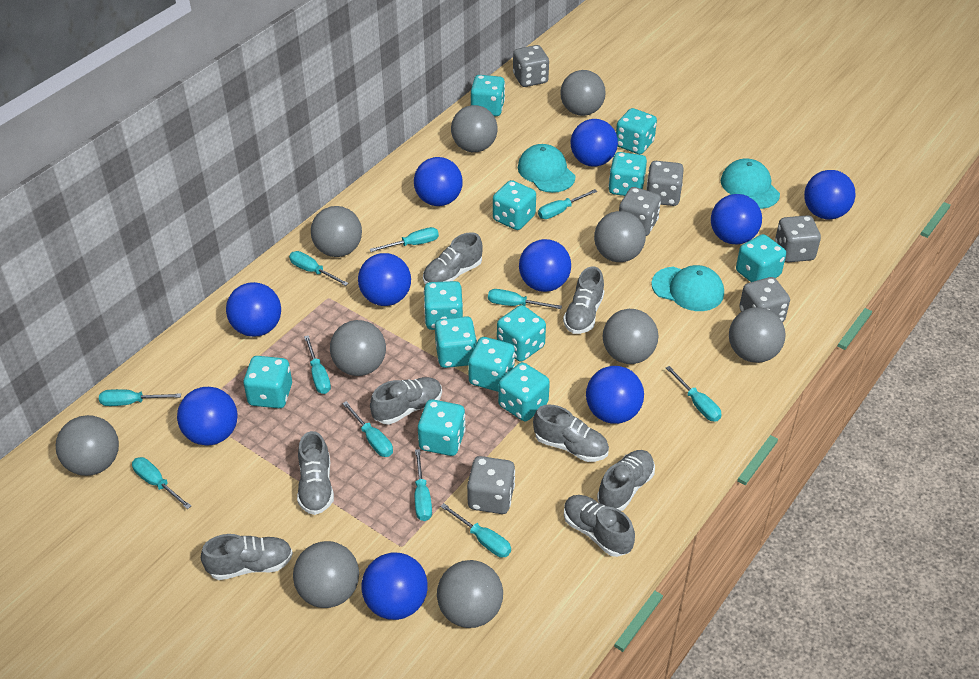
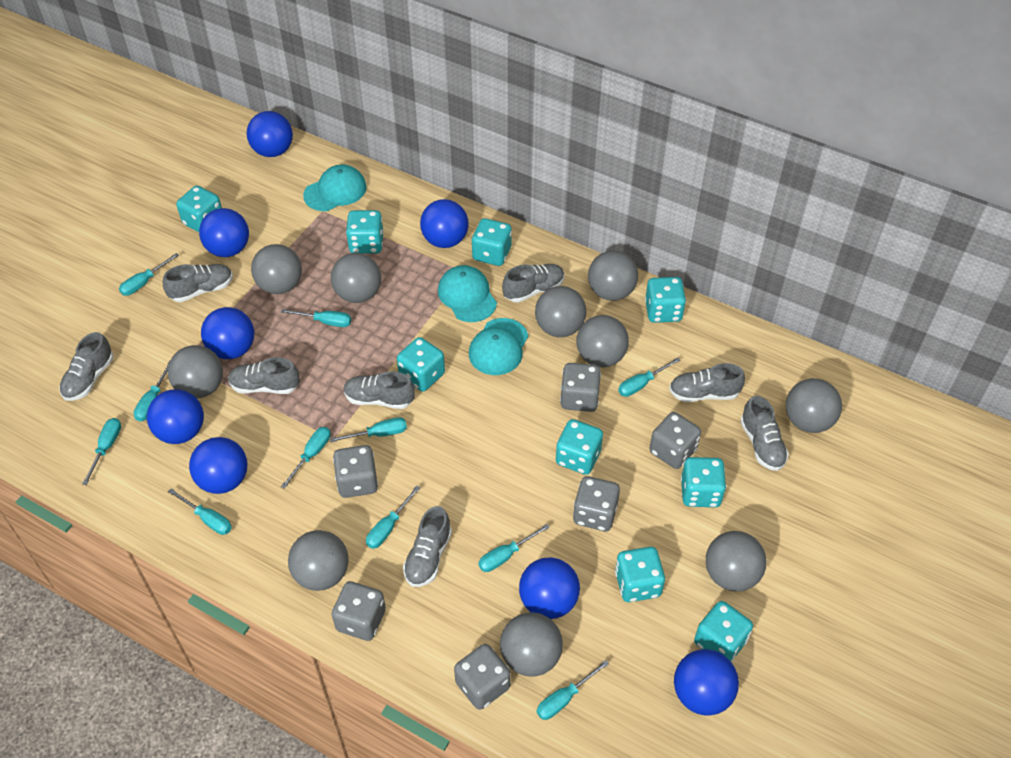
blue ball: [177,387,238,446] [226,282,281,337] [358,253,411,306] [361,552,428,620] [414,157,463,206] [519,239,571,292] [571,119,618,167] [586,366,644,424] [711,194,762,245] [804,170,855,220] = 10 -> [147,389,204,444] [189,437,247,494] [199,208,249,257] [201,307,254,359] [247,111,293,157] [420,199,469,248] [519,557,580,619] [674,649,739,716] = 8
turquoise dice: [243,356,292,408] [418,399,466,456] [424,281,463,330] [435,316,477,368] [468,337,515,392] [471,75,505,116] [493,180,536,230] [497,305,546,361] [498,362,550,421] [608,152,647,196] [616,108,657,154] [736,234,786,282] = 12 -> [176,186,222,232] [346,210,384,254] [397,337,445,392] [472,218,512,266] [556,419,603,475] [615,547,665,602] [645,277,686,323] [681,457,726,507] [694,601,753,662] = 9

